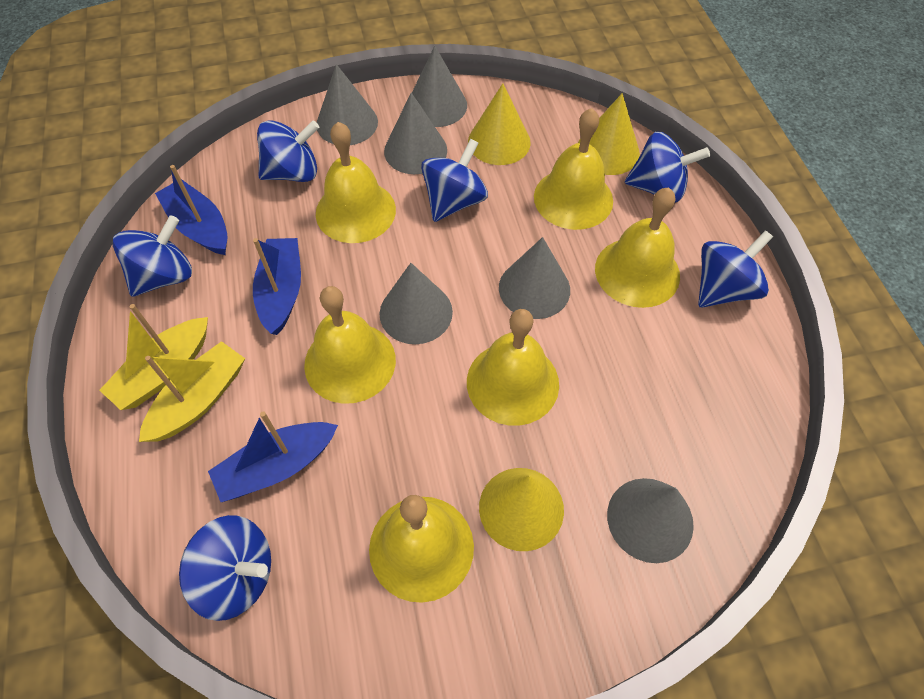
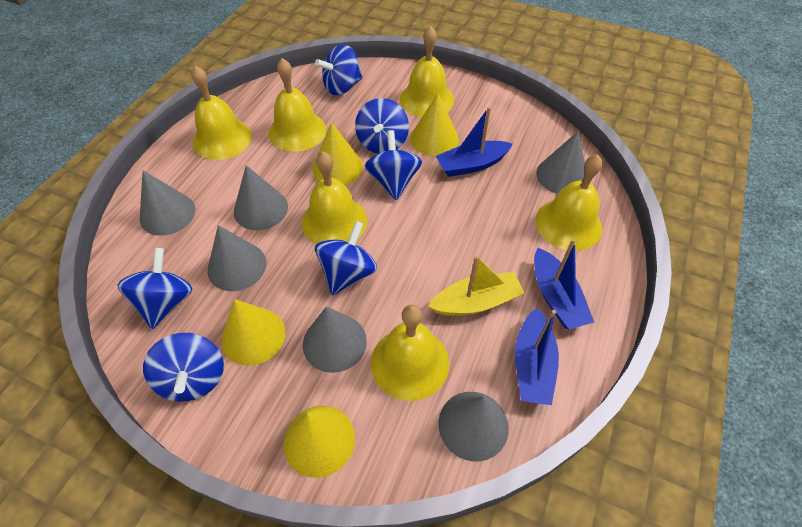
yellow boat: [99,304,208,410] [139,341,245,442] = 2 -> [428,255,525,316] = 1
yellow cone: [468,83,531,165] [479,468,564,551] [578,93,640,175] = 3 -> [221,299,285,366] [284,405,355,478] [312,122,363,185] [410,93,459,156] = 4

